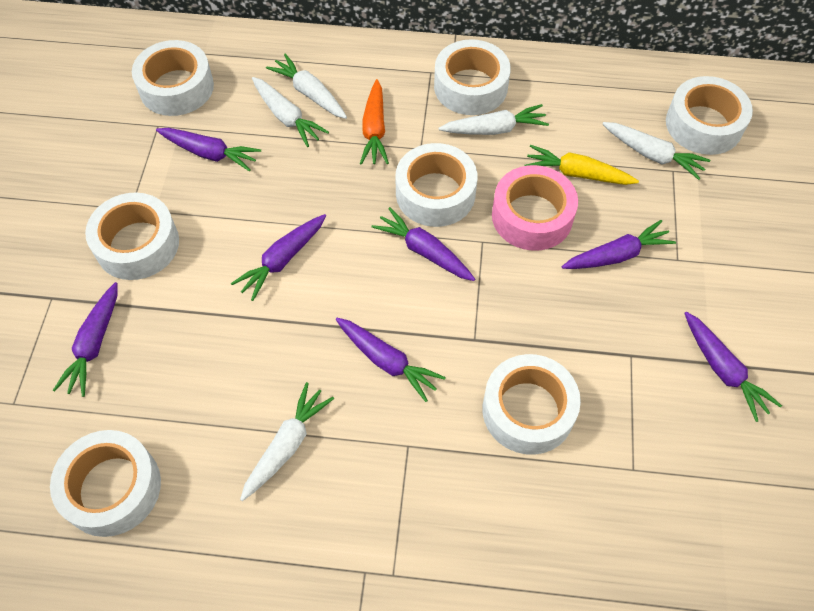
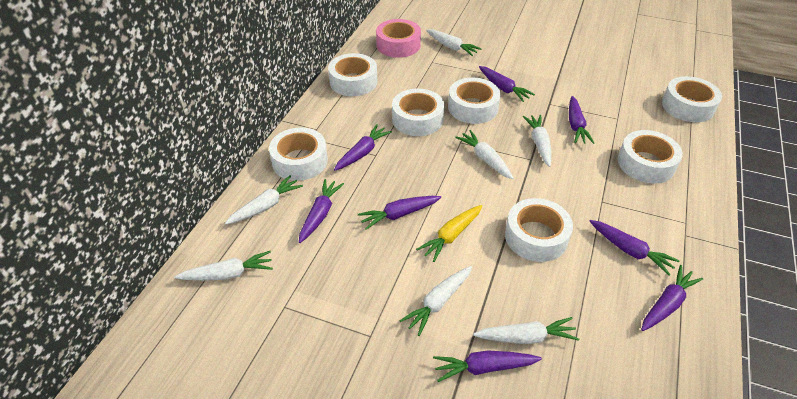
orange carrot: [360,79,389,165] = 1 -> none = 0
purple carrot: [53,282,117,397] [156,128,261,172] [231,214,326,301] [336,318,446,402] [371,207,475,281] [561,220,676,269] [684,312,782,422] = 7 -> [299,179,344,243] [334,124,392,170] [358,196,441,230] [433,351,542,382] [479,66,535,102] [569,96,594,144] [589,220,680,276] [641,265,703,331] = 8
white carrot: [240,382,334,501] [252,77,329,147] [266,54,347,119] [439,104,549,135] [603,122,710,180] = 5 -> [175,251,273,281] [225,175,303,224] [399,266,472,336] [426,29,482,56] [455,130,513,179] [473,317,579,344] [523,115,551,167] = 7

